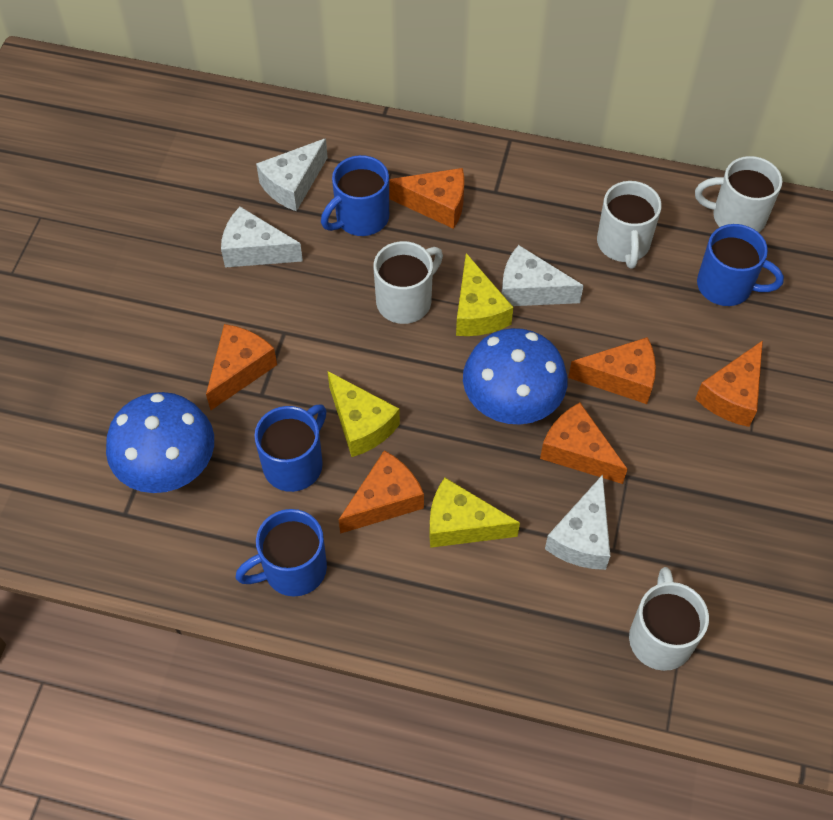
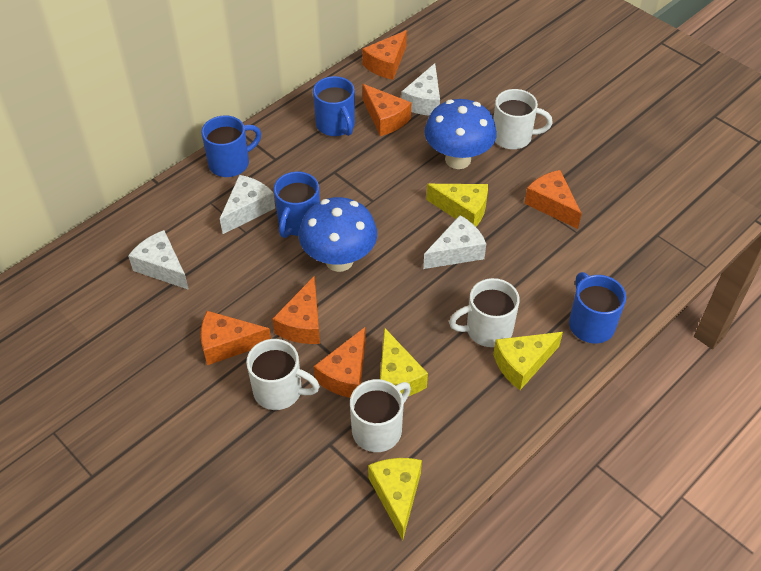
yellow cheese: [327,371,400,457] [429,478,520,548] [456,253,513,336] = 3 -> [368,458,422,540] [380,328,428,396] [426,184,488,227] [493,332,563,390] = 4

